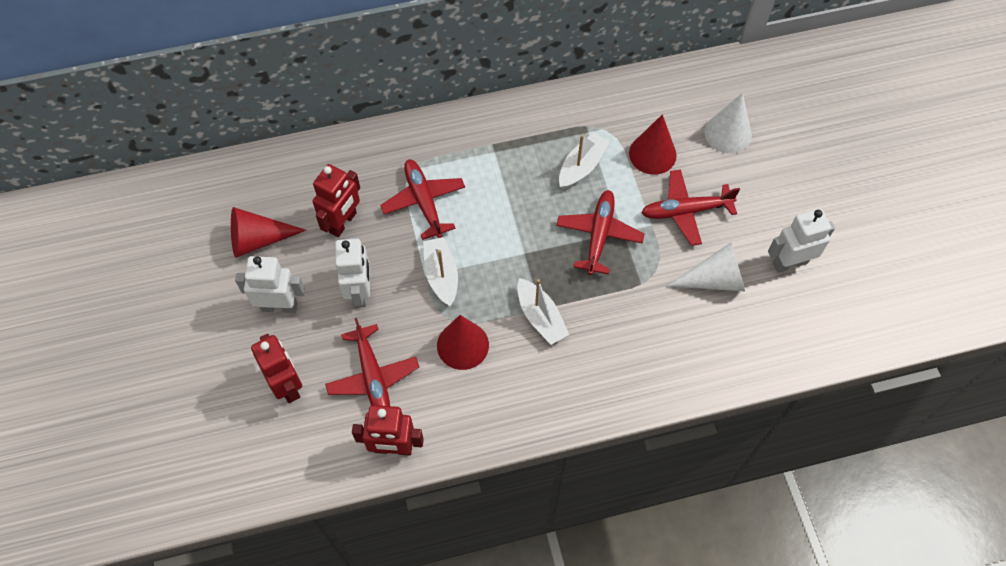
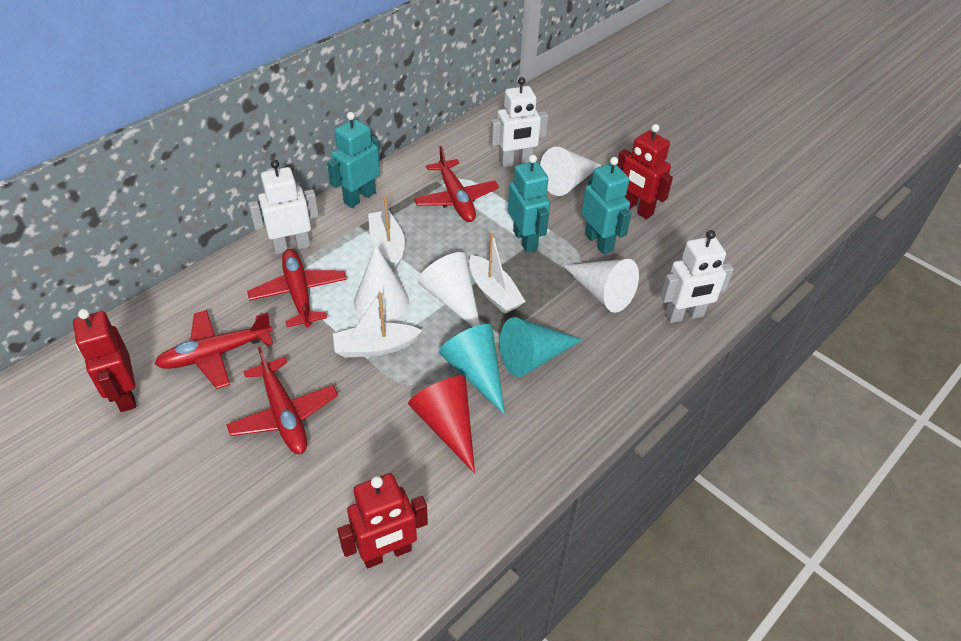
red cone: [231,207,306,258] [437,315,489,370] [629,114,677,175] = 3 -> [408,376,475,474] = 1
turquoise cone: none = 0 -> [439,324,505,415] [500,317,583,377] = 2
turquoise robot: none = 0 -> [327,112,380,208] [508,155,550,253] [581,157,631,255] = 3
white cone: [667,242,745,291] [705,93,752,154] = 2 -> [354,245,409,323] [418,252,480,327] [540,147,601,196] [562,259,639,313] = 4

